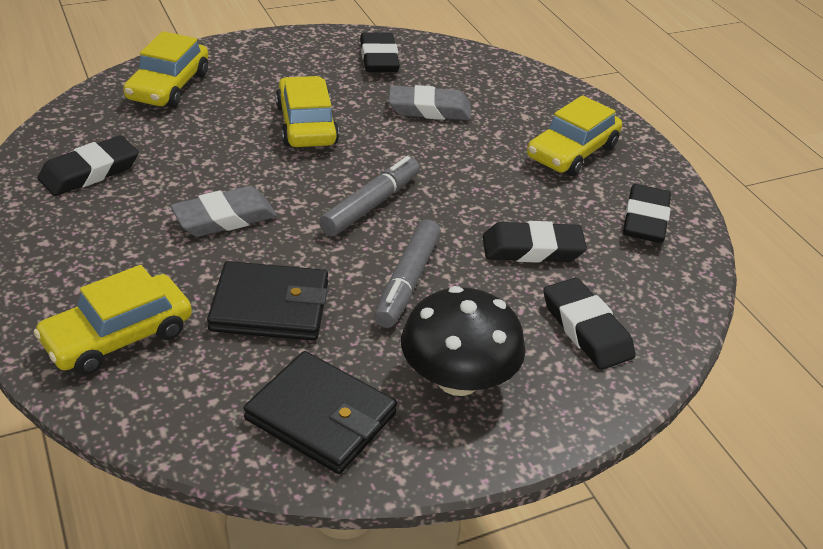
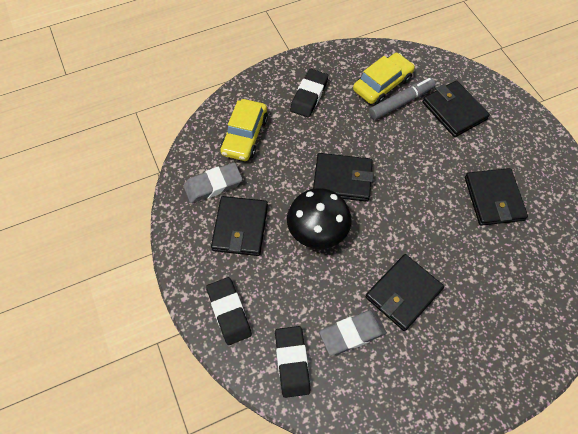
black eraser: [38,135,139,196] [360,33,400,72] [483,221,587,263] [543,278,635,370] [623,184,671,243] = 5 -> [206,277,252,345] [275,326,310,398] [290,69,329,117] = 3
black wallet: [207,261,328,341] [244,351,397,474] = 2 -> [211,196,268,256] [313,153,374,202] [365,254,444,331] [423,80,490,137] [465,168,528,226] = 5
grey marker: [319,156,420,236] [374,220,441,328] = 2 -> [369,78,435,120] = 1
yellow car: [34,265,192,375] [123,31,208,108] [276,76,339,147] [527,95,622,176] = 4 -> [220,99,268,161] [353,53,415,104] = 2

